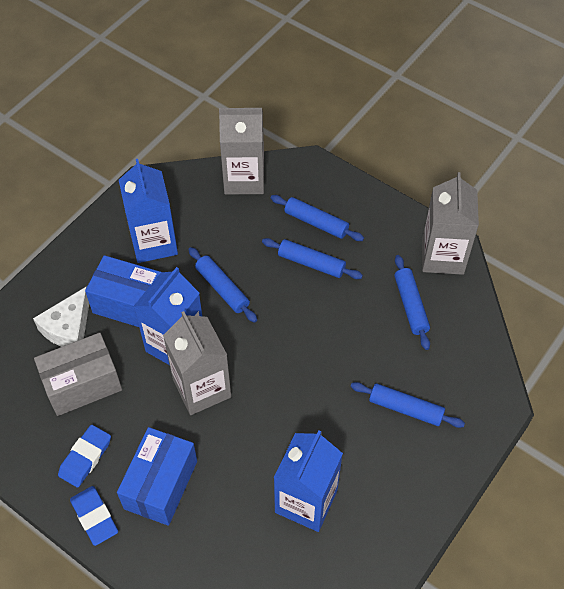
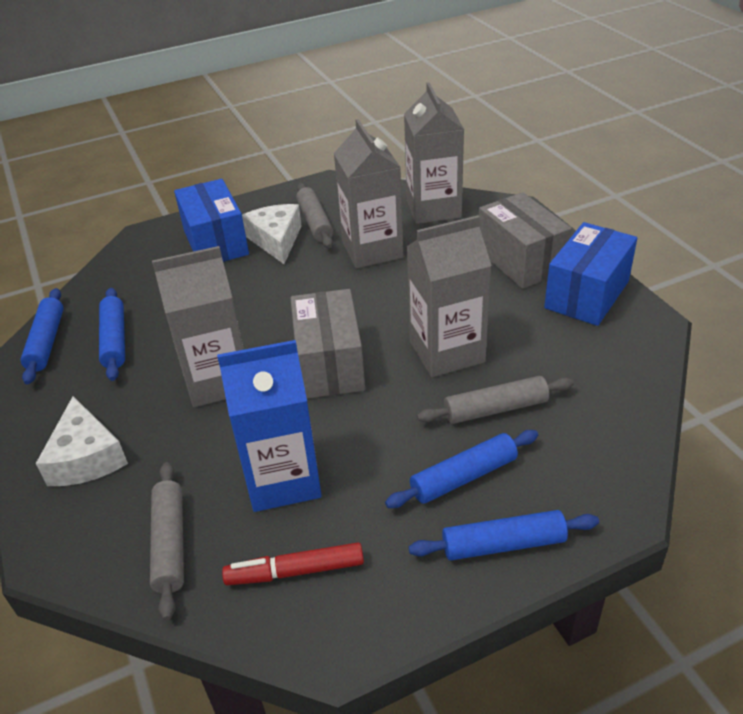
blue carton: [119,159,178,263] [133,267,202,365] [274,430,343,532] = 3 -> [217,340,322,512] = 1
blue eraser: [58,425,111,488] [70,486,118,546] = 2 -> none = 0
blue rolling pin: [188,247,257,323] [262,238,363,279] [271,195,364,241] [351,382,465,428] [394,255,430,350] = 5 -> [20,288,64,385] [99,288,125,381] [385,430,538,508] [409,510,599,560] = 4
grey box: [34,333,122,416] = 1 -> [290,289,365,398] [479,192,572,289] = 2
grey carton: [163,311,231,415] [219,108,264,194] [422,172,479,275] = 3 -> [152,246,244,407] [334,119,403,268] [404,82,464,224] [407,215,492,377] = 4
grey rolling pin: none = 0 -> [150,462,184,621] [296,183,333,248] [417,376,574,424] = 3
red marker: none = 0 -> [222,543,364,585] = 1
white cheese: [33,287,89,347] = 1 -> [36,396,128,486] [242,204,302,264] = 2

